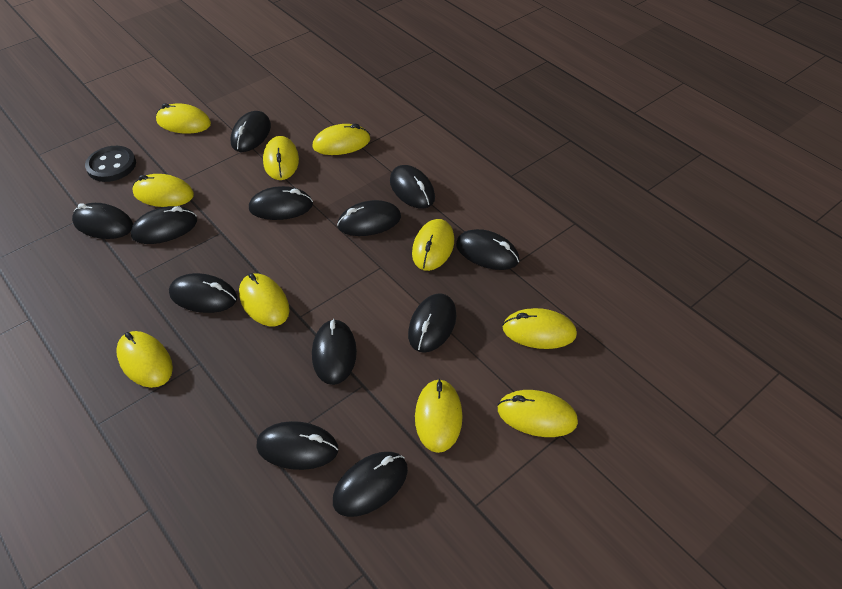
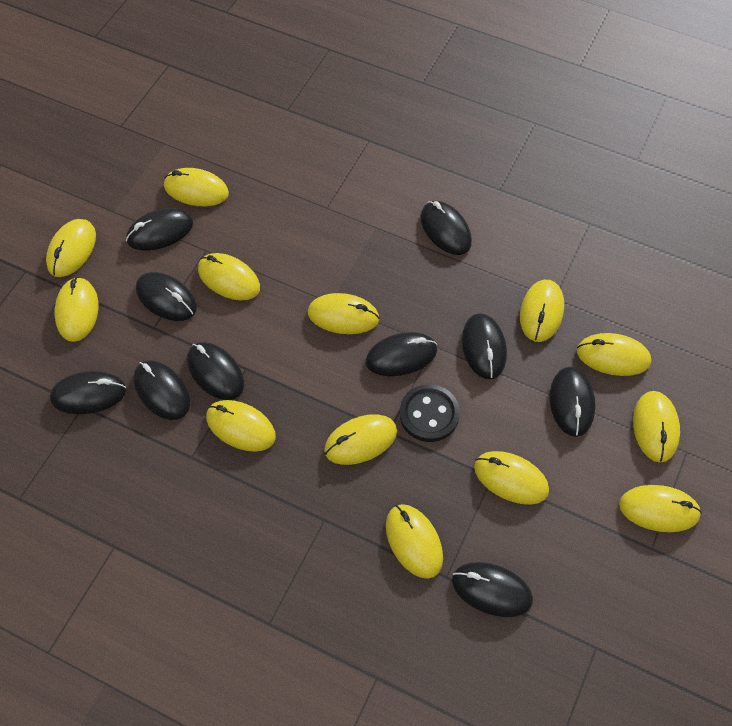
black mouse: [72,203,133,239] [131,206,197,244] [169,273,237,313] [231,111,271,152] [249,186,313,220] [256,421,338,470] [312,319,357,385] [333,452,408,517] [337,200,401,236] [390,165,435,209] [408,293,456,353] [456,229,519,270] = 12 -> [50,371,126,414] [126,208,193,250] [133,360,190,420] [136,272,197,321] [187,342,244,400] [366,332,437,376] [421,201,472,255] [452,562,533,617] [462,313,507,379] [550,367,595,437] = 10
yellow mouse: [116,331,173,388] [132,174,194,207] [156,103,211,134] [239,273,290,326] [263,136,299,180] [312,124,370,155] [412,219,454,271] [415,379,463,453] [497,390,578,437] [502,308,577,349] = 10 -> [46,219,96,277] [55,277,99,342] [164,168,229,206] [198,253,260,300] [206,400,276,452] [308,293,380,334] [324,415,397,465] [386,504,443,579] [474,451,549,505] [520,280,564,342] [577,333,651,376] [619,485,702,532] [633,391,680,463] = 13

